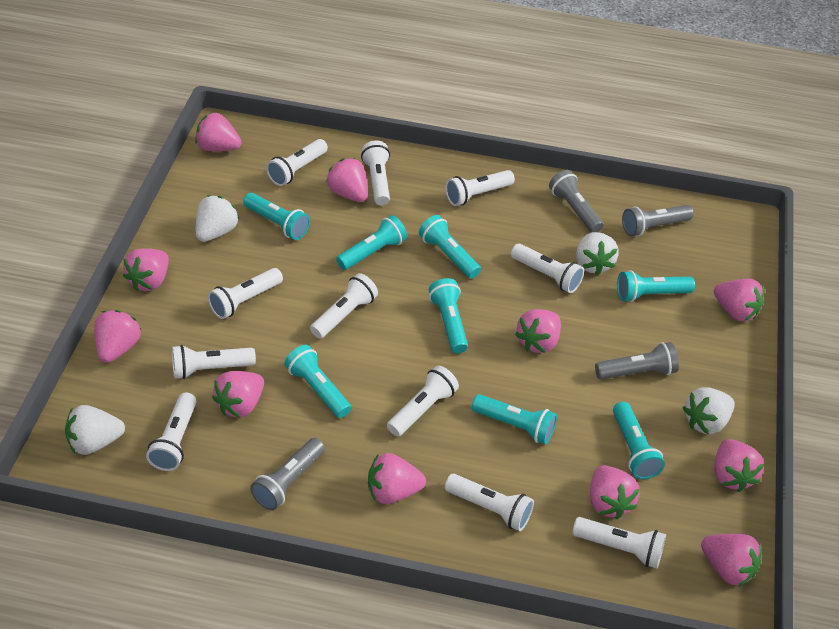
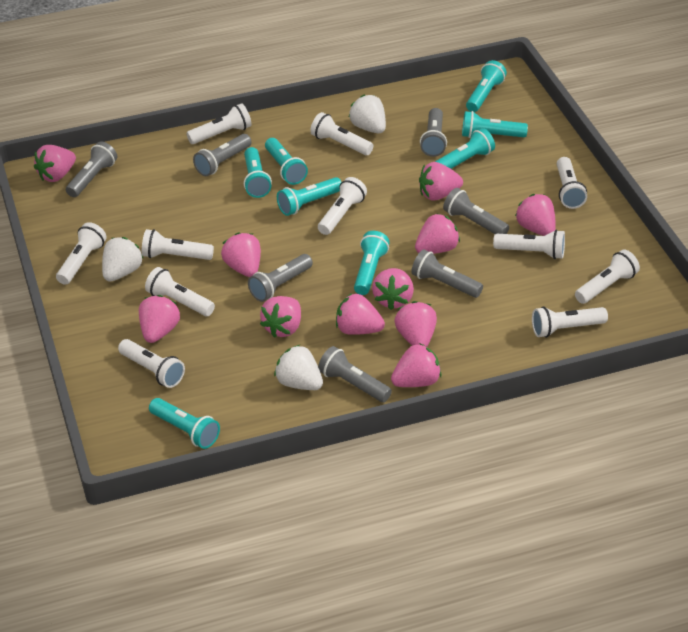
grey flashlight: [250,438,325,510] [549,170,604,232] [595,342,679,380] [622,205,694,236] = 4 -> [66,141,117,197] [193,134,252,176] [248,254,313,302] [318,346,392,402] [411,249,483,298] [420,108,447,157] [443,188,509,234] = 7
white strawberry: [65,405,125,455] [196,195,239,242] [576,232,619,275] [683,387,735,434] = 4 -> [102,237,144,282] [274,345,323,390] [349,94,386,133] = 3

